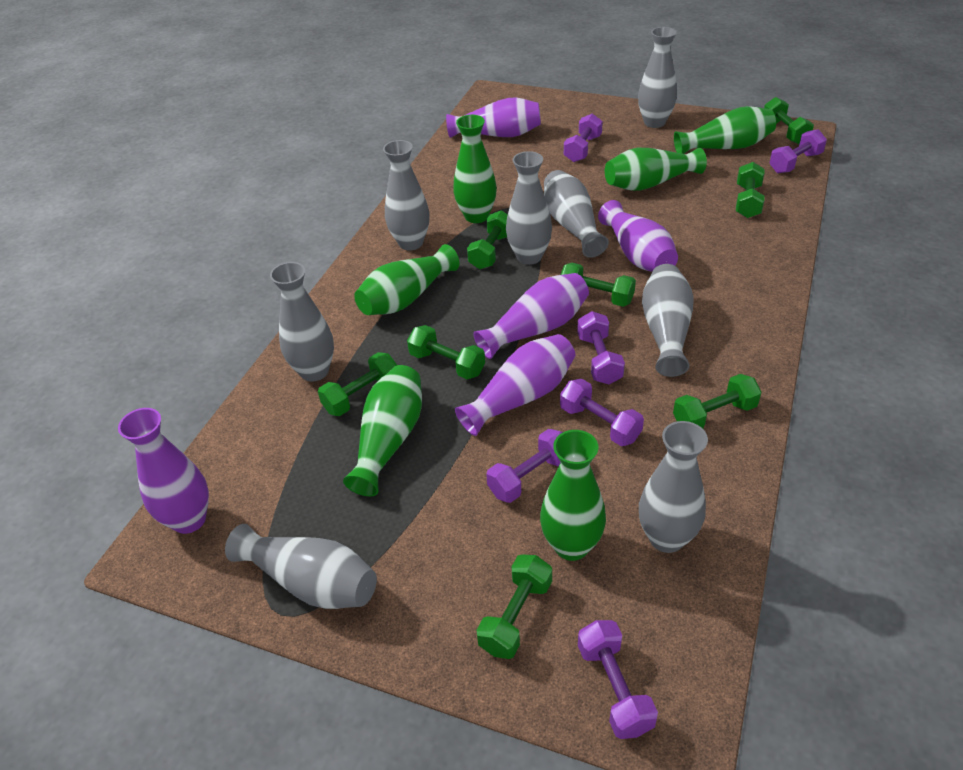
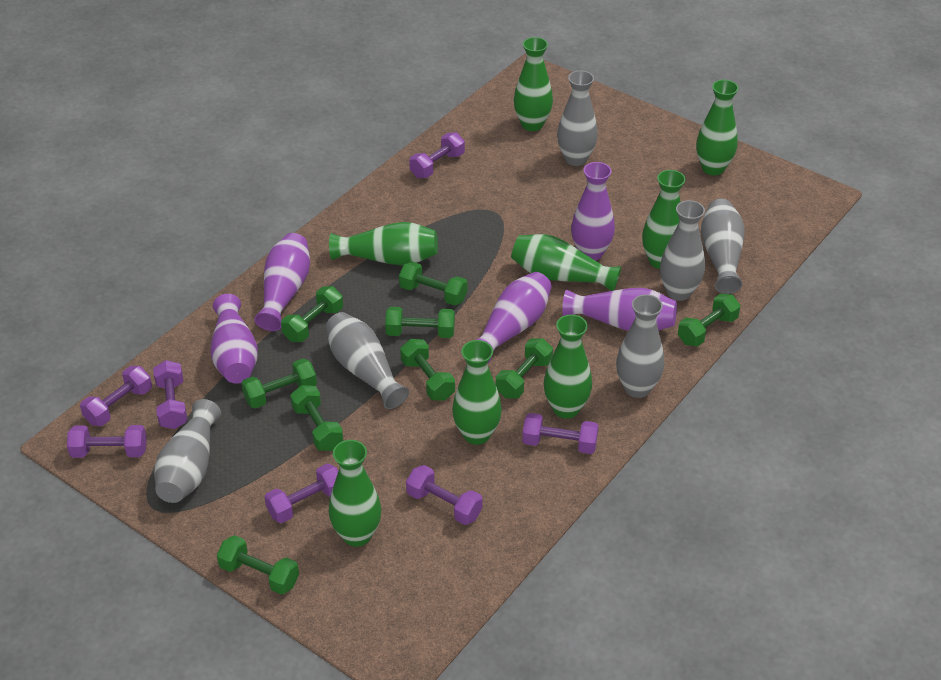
green dumbbell: [318,352,397,416] [407,325,485,379] [467,210,508,269] [476,554,552,659] [561,263,636,307] [673,374,762,429] [736,162,765,218] [764,97,814,144] = 8 -> [217,535,299,595] [241,359,317,408] [281,286,343,342] [290,385,343,451] [385,307,455,338] [399,262,467,306] [400,339,455,401] [496,338,553,398] [678,294,741,347] = 9
green vase: [343,365,422,496] [354,244,459,315] [453,115,497,223] [540,430,606,561] [605,148,707,191] [674,106,776,154] = 6 -> [329,222,438,265] [329,440,381,547] [452,340,502,445] [511,234,621,291] [514,37,553,131] [544,315,592,419] [642,170,686,269] [696,80,738,175] = 8
grey vase: [225,524,377,609] [270,262,334,382] [383,140,429,251] [506,151,552,265] [544,170,609,258] [638,27,677,128] [639,421,708,553] [642,264,694,377] = 8 -> [154,399,221,503] [326,312,409,409] [557,71,598,166] [616,294,664,398] [660,200,705,301] [701,199,745,294] = 6
purple dumbbell: [486,429,563,503] [560,379,644,446] [564,114,603,162] [577,311,625,384] [578,620,658,739] [769,129,827,173] = 6 -> [67,425,147,458] [80,366,152,426] [153,360,187,429] [265,464,338,523] [406,465,483,525] [409,132,465,178] [522,413,599,454] = 7

